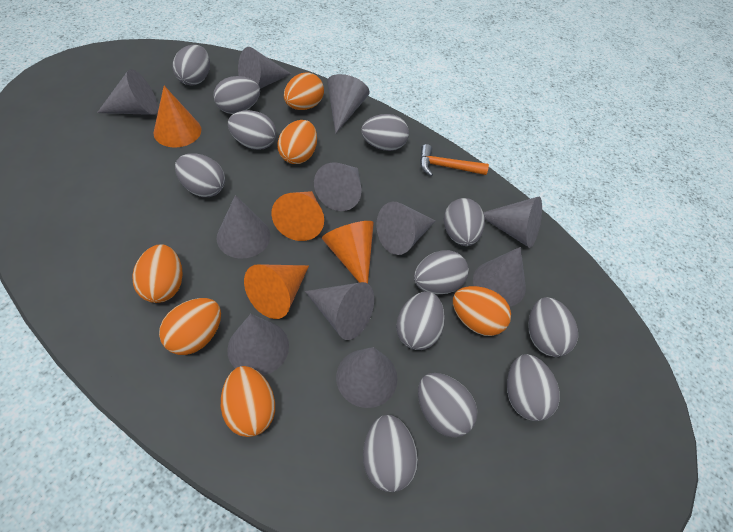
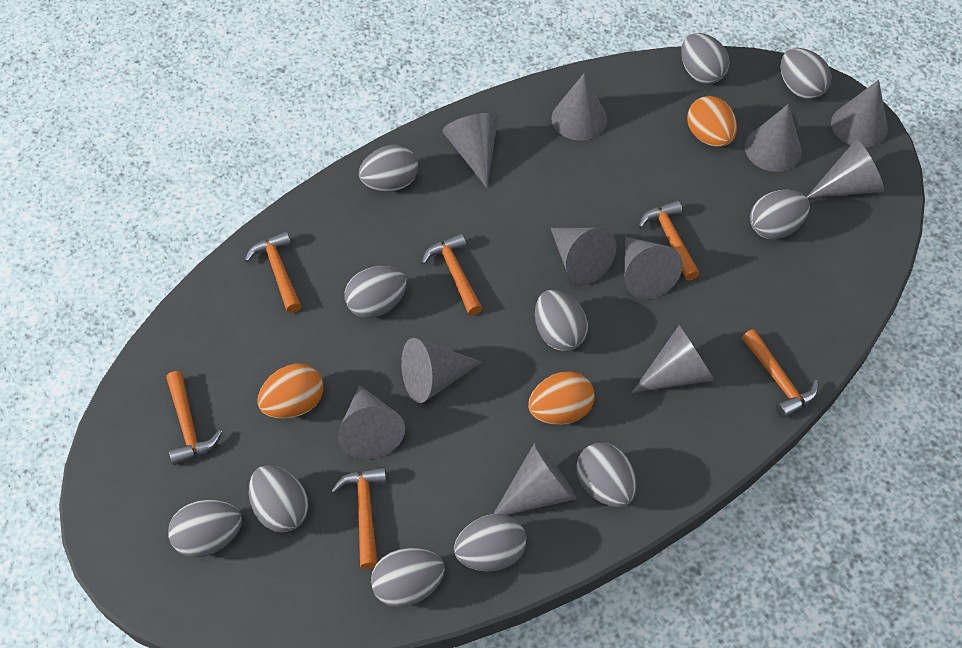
grey egg: [173,45,210,86] [175,153,225,197] [213,76,260,114] [228,110,276,150] [361,114,409,151] [363,415,418,492] [396,292,445,350] [414,250,469,294] [418,373,477,437] [444,198,485,246] [507,354,560,421] [528,297,578,357] = 12 -> [168,499,242,558] [249,465,309,532] [345,266,407,318] [359,145,418,192] [371,548,445,607] [454,514,527,571] [535,290,588,351] [576,443,637,507] [681,33,729,84] [750,190,810,239] [780,48,832,99] = 11
orange cone: [154,86,201,147] [244,264,309,319] [271,191,324,241] [322,221,374,283] = 4 -> none = 0
orange egg: [132,244,183,303] [159,298,221,355] [221,366,275,437] [277,120,317,164] [284,73,324,110] [453,286,511,336] = 6 -> [257,363,323,419] [528,371,595,425] [687,96,737,147] = 3
orange hammer: [420,144,489,176] = 1 -> [166,371,222,465] [244,231,301,313] [331,467,387,569] [421,233,482,315] [638,200,700,280] [742,329,818,418] = 6

